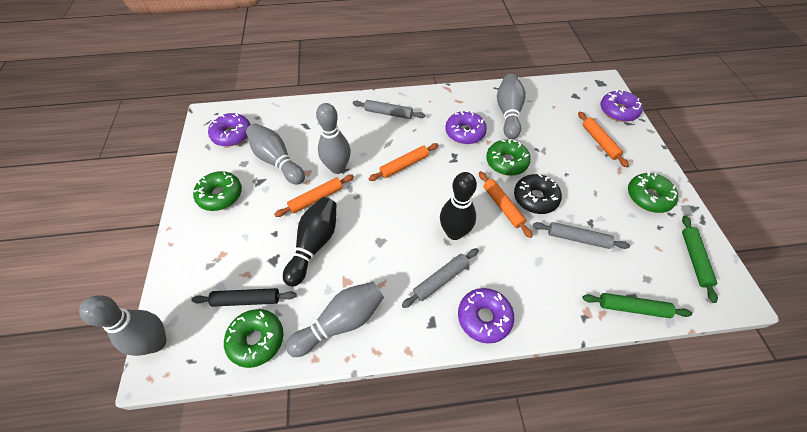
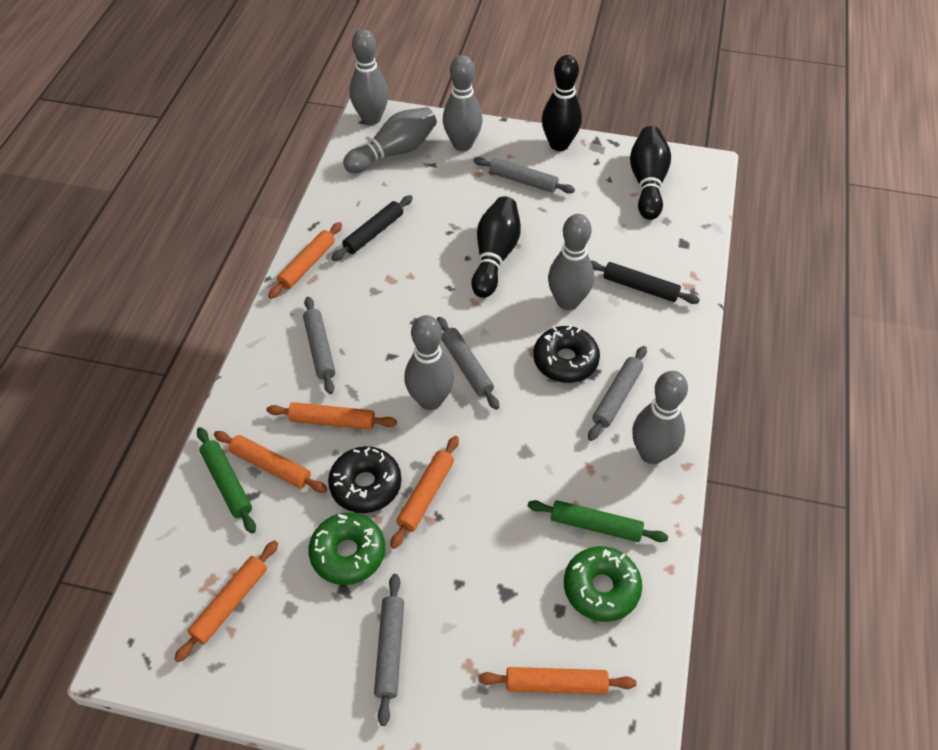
black bowling pin: [283,197,337,287] [440,172,477,240] = 2 -> [471,196,521,298] [542,55,582,151] [630,126,671,220] = 3
black donut: [514,174,562,214] = 1 -> [328,446,401,513] [533,325,600,383] = 2
black rolling pin: [192,288,297,307] = 1 -> [332,195,413,261] [591,261,700,304] = 2
green donut: [193,171,242,211] [224,309,283,368] [486,139,531,176] [628,172,679,213] = 4 -> [309,512,385,585] [564,546,642,622] = 2
grey bowling pin: [79,295,167,356] [246,124,305,185] [286,282,384,357] [316,103,351,174] [497,74,526,139] = 5 -> [343,107,437,173] [350,29,389,125] [404,315,454,410] [443,55,483,151] [548,214,594,310] [632,371,688,464] = 6
grey rolling pin: [353,100,425,119] [402,248,479,308] [533,222,630,249] = 3 -> [303,297,335,394] [374,574,404,726] [437,317,499,410] [474,157,575,193] [588,346,647,441] = 5
orange rolling pin: [274,175,354,217] [369,143,439,181] [479,171,533,238] [578,112,629,168] = 4 -> [174,540,278,663] [214,431,327,493] [267,402,397,430] [268,222,342,299] [390,436,459,549] [478,667,636,694] = 6
purple donut: [208,113,251,147] [445,111,487,144] [458,288,514,343] [600,90,643,122] = 4 -> none = 0

